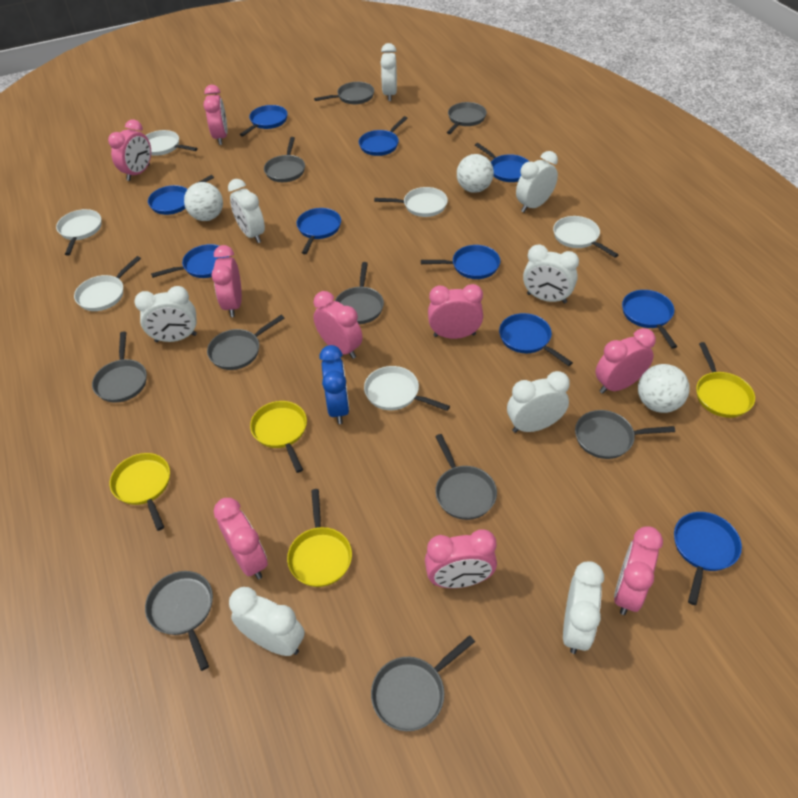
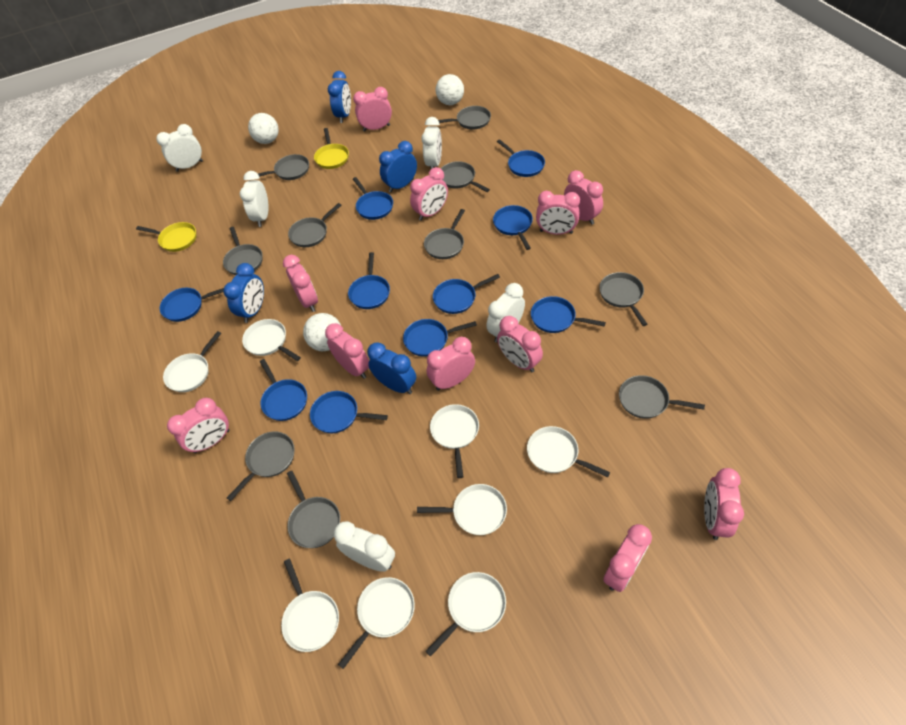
blue clock: [319,345,349,424] = 1 -> [224,263,264,323] [328,71,351,123] [367,342,416,394] [379,141,417,193] = 4
pink clock: [108,120,151,181] [204,85,227,145] [212,245,242,317] [214,498,268,579] [313,291,362,359] [425,529,497,588] [428,284,483,339] [595,328,656,394] [614,526,663,615] = 9 -> [167,398,229,453] [283,255,318,312] [325,323,369,379] [353,87,392,132] [410,167,448,221] [427,337,475,391] [497,316,543,373] [536,191,580,235] [564,170,603,225] [603,524,652,592] [704,468,744,540] = 11
white clock: [134,286,197,342] [228,179,265,243] [229,587,305,656] [380,43,397,101] [507,371,570,433] [516,151,558,213] [523,244,579,304] [563,561,604,654] = 8 -> [156,124,203,172] [240,171,269,227] [334,521,395,572] [421,117,442,169] [487,283,525,343] = 5
white pan: [56,209,101,256] [74,256,141,311] [145,130,198,156] [364,366,450,411] [374,187,448,217] [553,216,619,258] = 6 -> [163,331,221,392] [242,319,301,361] [281,559,339,652] [338,577,415,669] [417,484,507,535] [426,572,506,657] [430,404,479,478] [527,426,610,477] = 8
yellow pan: [110,453,170,531] [250,401,307,473] [287,489,352,587] [696,342,755,418] = 4 -> [136,222,196,252] [314,128,349,169] = 2

